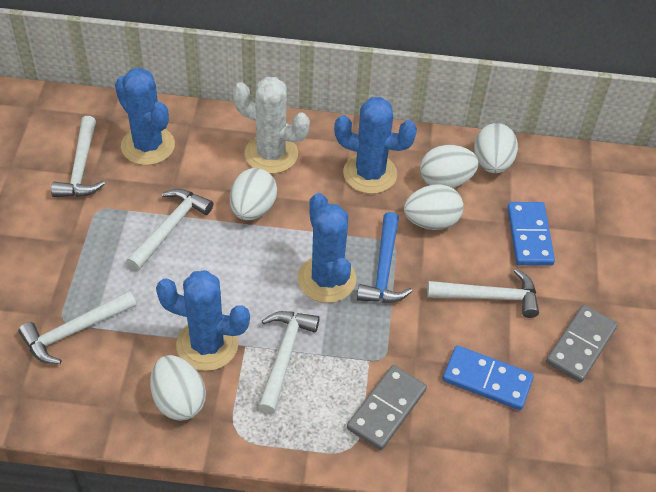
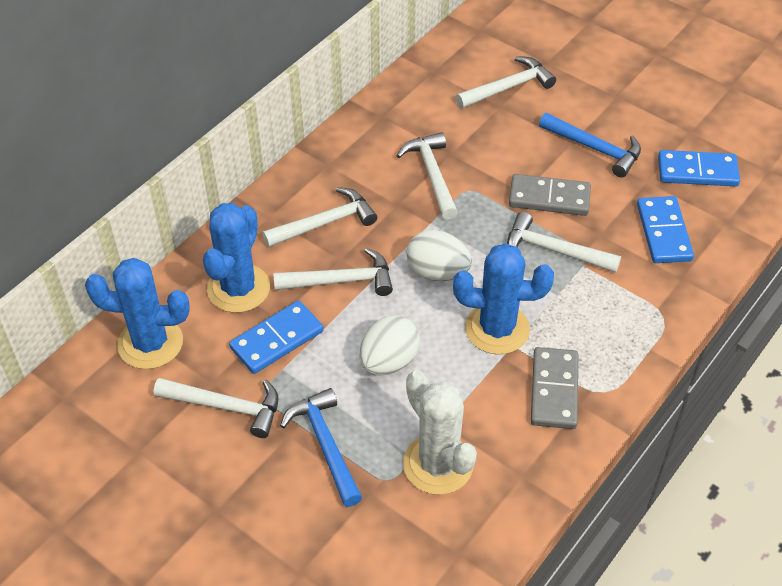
blue cactus: [115,68,175,165] [156,270,250,371] [298,193,356,303] [334,97,417,194] = 4 -> [85,258,190,369] [203,203,270,313] [453,243,554,354] = 3
blue domino: [443,345,534,410] [507,202,555,266] = 2 -> [229,301,324,374] [637,196,694,263] [658,150,740,186] = 3
blue hammer: [357,212,412,303] = 1 -> [280,388,362,507] [539,113,641,177] = 2
white egg: [150,355,206,421] [230,168,277,220] [404,184,464,230] [420,145,479,188] [474,123,518,173] = 5 -> [359,315,420,375] [406,230,472,281] = 2
white hammer: [18,291,136,364] [51,116,105,197] [126,189,213,271] [258,311,320,414] [427,269,539,318] = 5 -> [154,378,278,438] [263,187,377,247] [274,248,393,296] [397,132,458,220] [456,56,556,109] [507,212,621,273] = 6

